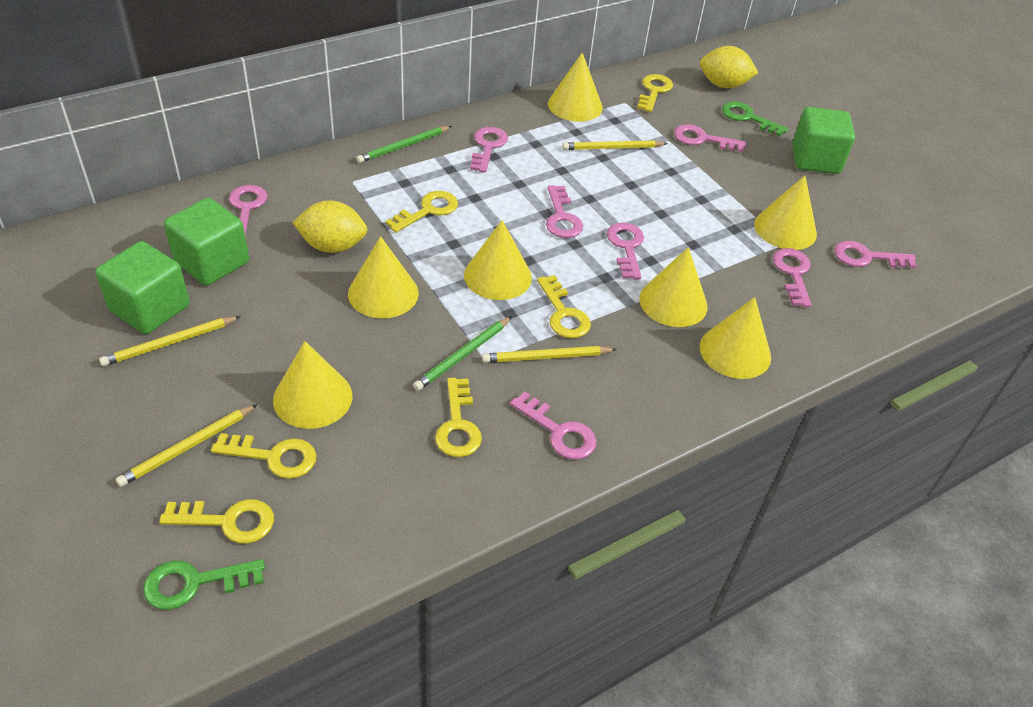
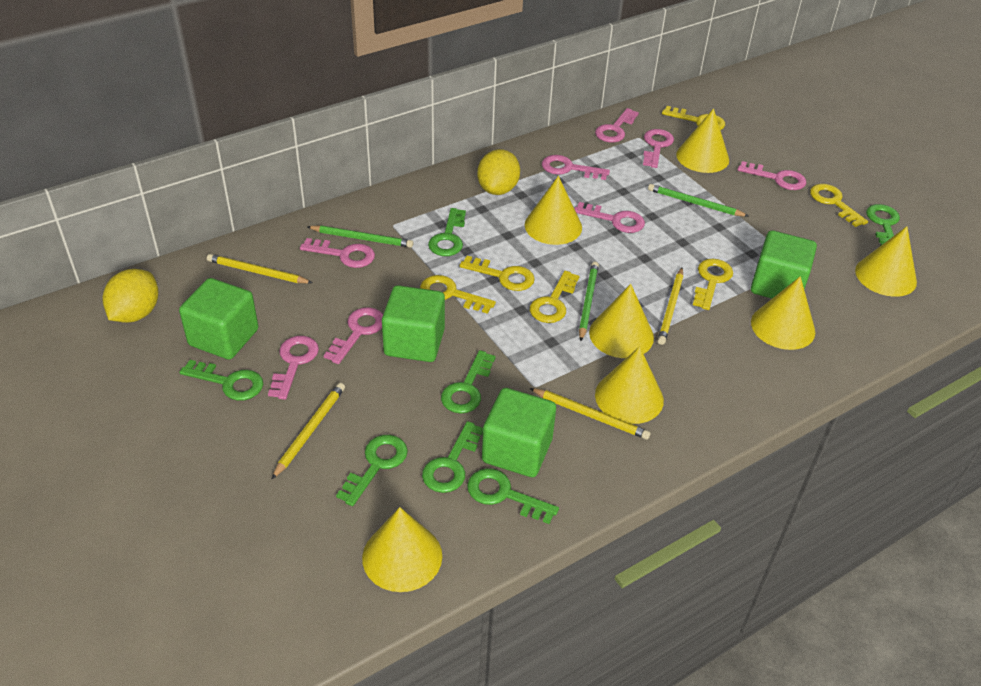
green cube: [95,241,190,334] [164,198,249,286] [792,107,855,174] = 3 -> [179,278,258,360] [382,285,445,362] [482,388,556,477] [751,230,817,299] = 4
green key: [143,559,265,610] [722,101,788,136] = 2 -> [179,360,263,401] [336,435,408,506] [422,421,483,493] [428,208,466,256] [441,350,496,414] [467,468,559,524] [866,204,900,246] = 7
green pencil: [356,126,452,163] [413,316,512,391] = 2 -> [307,225,413,248] [579,261,599,341] [648,184,748,217] = 3

